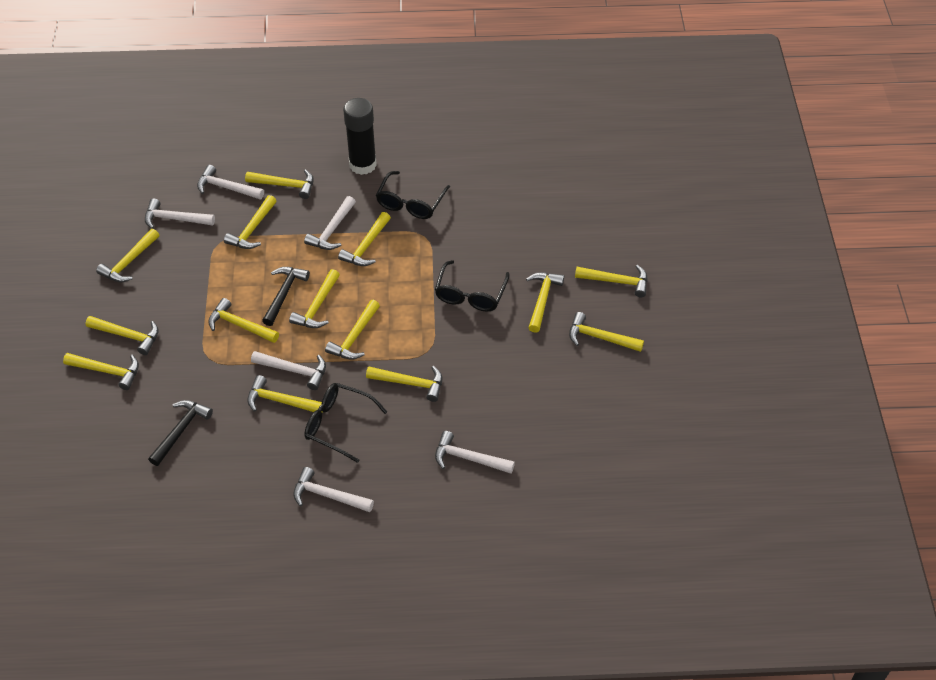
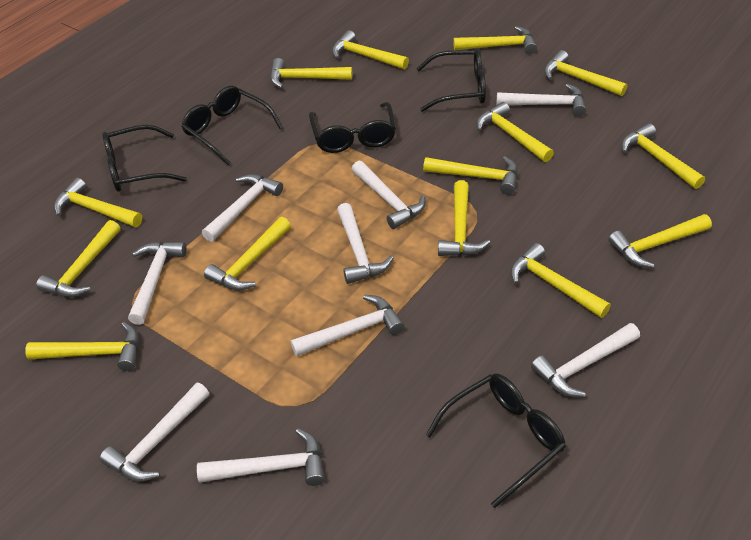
black glasses: [304,383,387,463] [376,171,450,219] [435,260,510,312] = 3 -> [103,125,187,192] [181,86,283,165] [309,102,396,153] [416,48,486,112] [426,373,566,508] = 5
black glue stick: [343,98,377,175] = 1 -> none = 0
black hammer: [148,400,213,466] [262,267,310,326] = 2 -> none = 0
white hammer: [145,198,215,229] [197,165,264,200] [251,351,326,390] [293,467,374,512] [304,196,356,250] [435,431,515,474] = 6 -> [100,383,209,481] [128,241,187,325] [197,429,325,486] [202,174,283,242] [291,295,405,356] [337,203,393,284] [352,161,426,229] [497,84,586,116] [531,323,640,397] = 9

